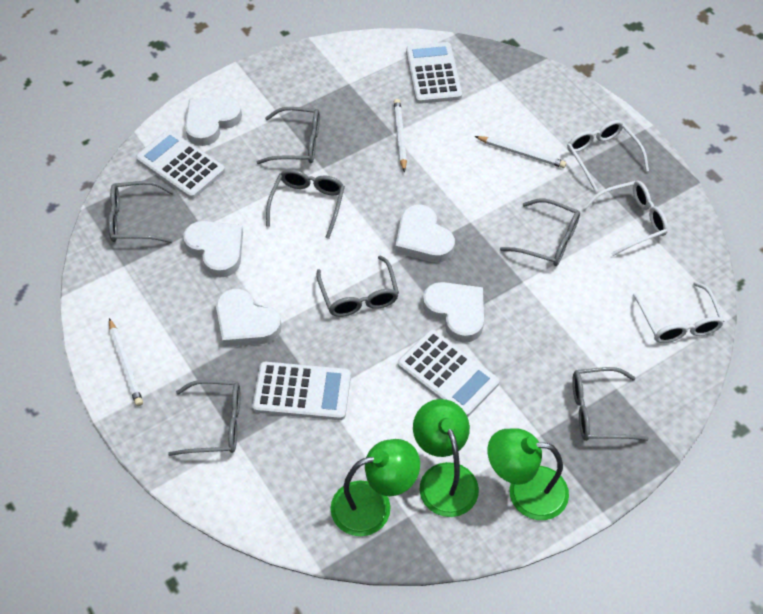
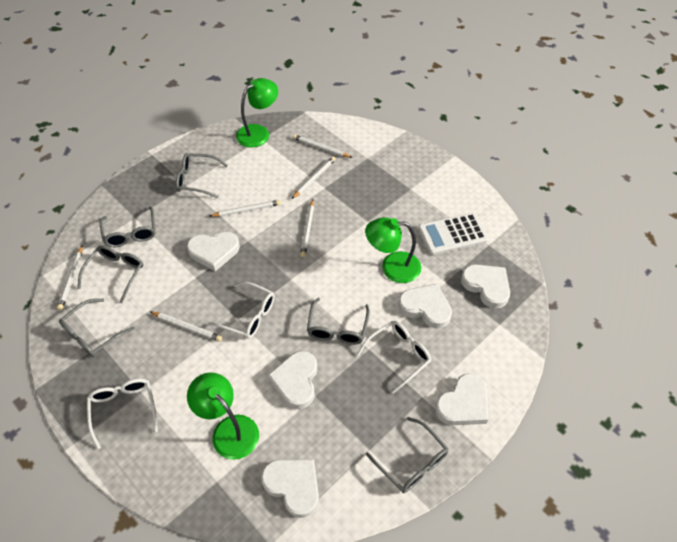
grey glasses: [108,181,174,243] [168,380,240,456] [257,107,320,164] [266,169,345,239] [316,256,399,317] [500,199,580,266] [572,367,649,441] = 7 -> [59,299,135,357] [77,245,144,303] [100,206,155,247] [176,153,228,198] [307,298,370,345] [366,417,449,493] = 6
white calculator: [136,130,225,199] [252,362,351,420] [398,330,499,417] [406,42,462,104] = 4 -> [418,213,489,255] = 1
white heart: [183,221,243,277] [185,96,242,146] [216,289,282,347] [395,205,455,263] [423,282,484,343] = 5 -> [187,232,240,271] [261,459,319,518] [268,351,317,409] [398,284,452,329] [435,373,488,425] [461,264,510,309] = 6
white pencil: [109,318,143,406] [394,99,407,172] [475,136,566,168] = 3 -> [57,246,83,310] [150,312,222,342] [210,200,281,217] [292,156,336,199] [293,134,353,158] [300,200,314,257] = 6

